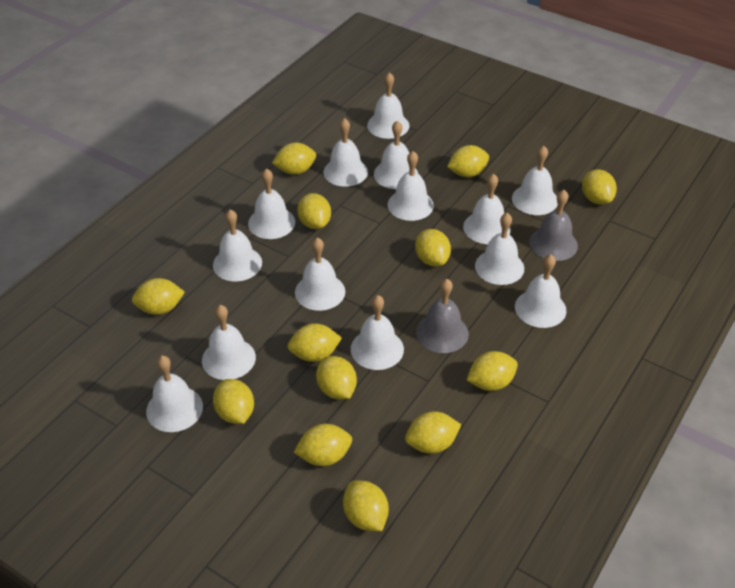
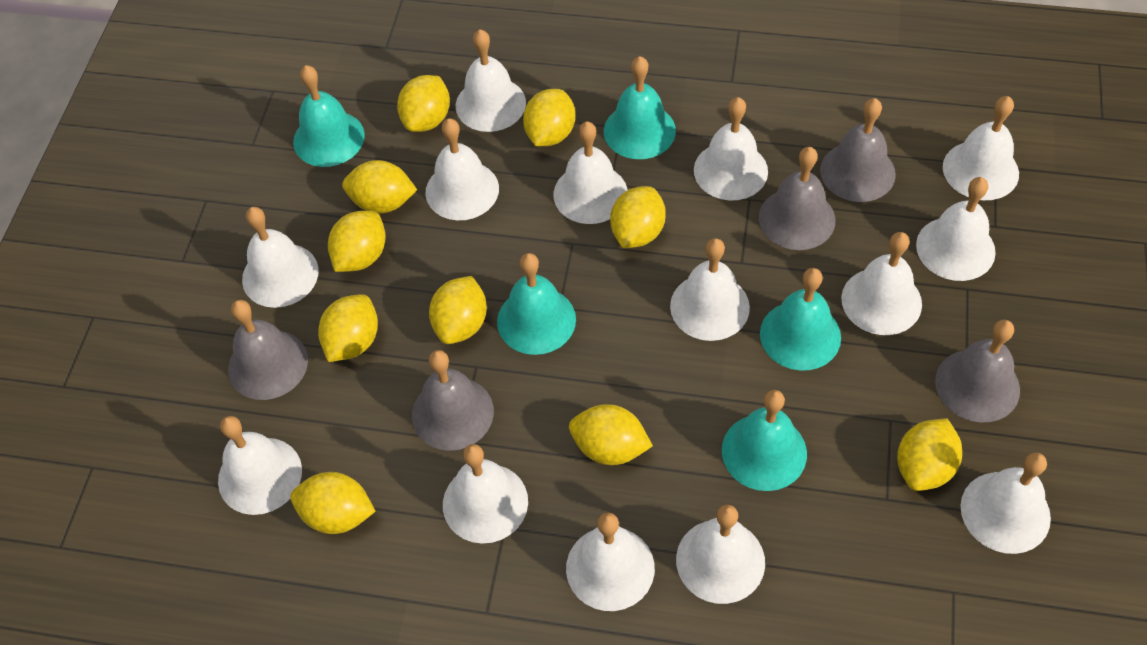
grey bell: [416,279,469,353] [529,190,578,261] = 2 -> [228,300,308,400] [412,350,494,451] [759,147,835,250] [820,98,896,202] [935,319,1020,422] = 5
turquoise bell: none = 0 -> [293,65,365,167] [497,253,576,355] [604,56,676,159] [722,390,807,491] [760,268,841,371] = 5
yellow lemon: [132,278,185,315] [213,379,254,424] [272,142,316,175] [288,323,342,362] [294,424,352,466] [297,193,331,229] [316,356,357,399] [343,481,389,531] [405,411,461,454] [415,229,451,267] [447,145,489,177] [467,351,518,391] [582,169,617,205] = 13 -> [290,472,376,534] [318,294,378,362] [328,211,386,272] [342,160,417,213] [397,75,450,132] [429,276,487,344] [523,89,575,146] [569,404,653,465] [610,186,666,248] [897,418,962,491] = 10

